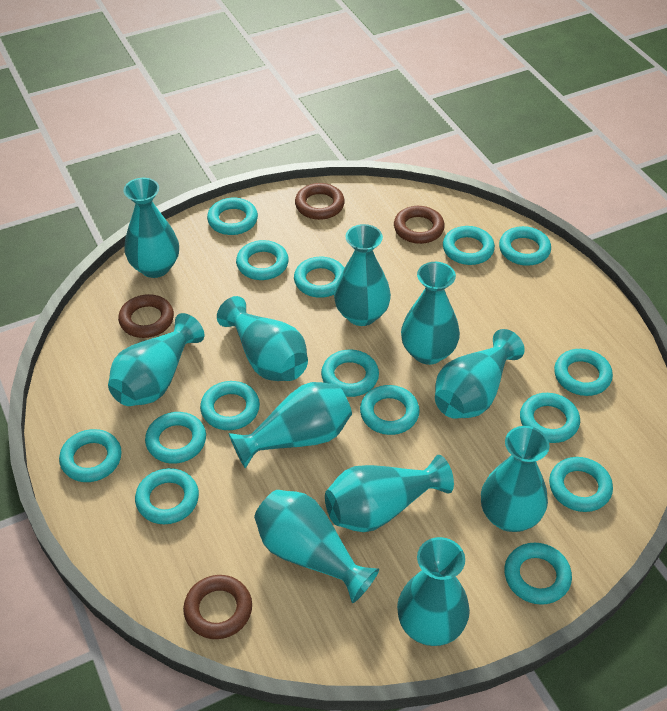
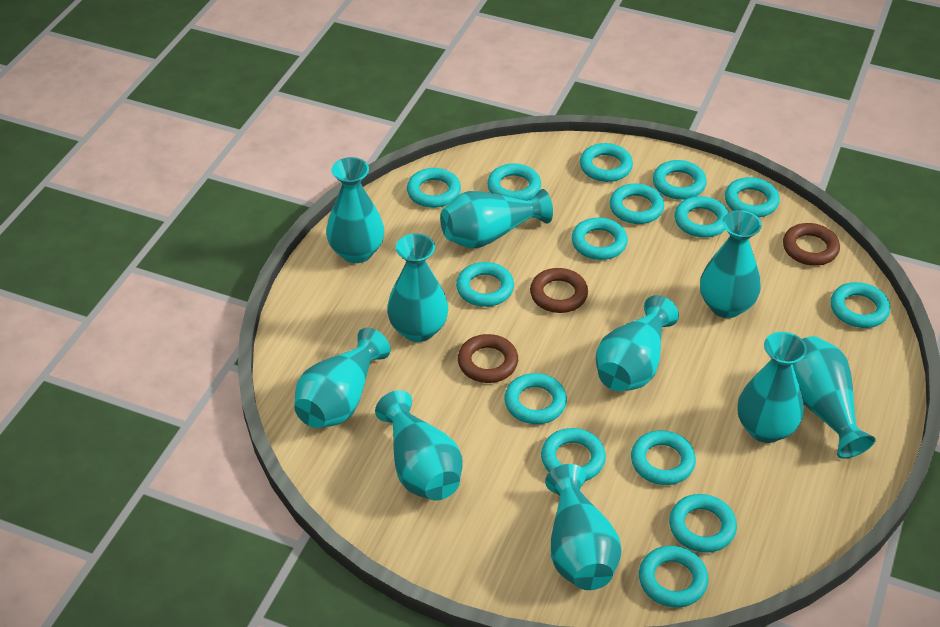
brown ring: [118,294,174,338] [183,575,252,639] [295,183,345,220] [394,206,445,244] = 4 -> [458,334,518,383] [530,268,588,313] [783,223,840,266] = 3
turquoise vase: [108,313,204,406] [123,178,179,278] [217,296,308,381] [229,382,352,469] [254,490,379,603] [325,455,454,532] [334,224,391,326] [397,537,470,646] [401,262,460,365] [435,329,525,419] [481,426,550,532] = 11 -> [294,328,390,428] [326,157,384,263] [375,390,463,500] [387,233,448,342] [440,189,553,248] [545,464,622,590] [596,295,679,391] [700,210,762,318] [738,332,807,443] [793,336,876,459] = 10

